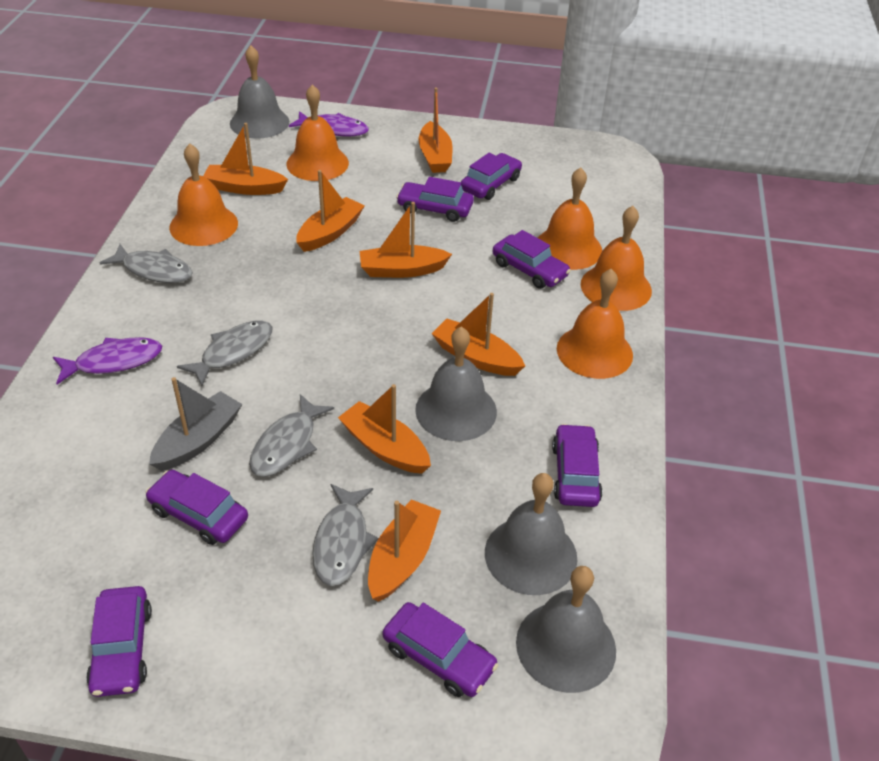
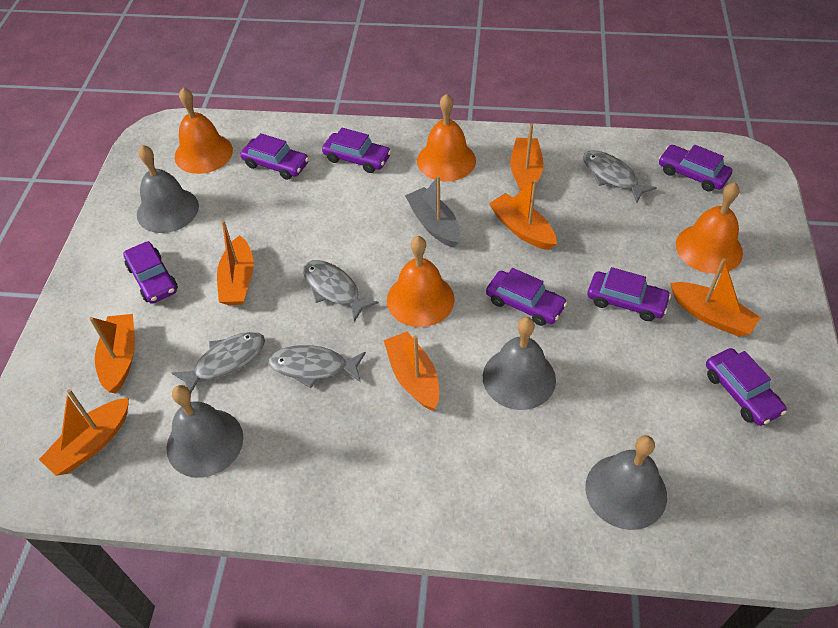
orange bell: [169,143,238,246] [286,84,349,181] [538,167,602,270] [557,269,633,379] [581,206,652,311] = 5 -> [174,87,233,174] [387,236,455,327] [417,94,476,181] [676,182,743,274] = 4
purple fish: [53,337,162,384] [289,111,369,137] = 2 -> none = 0

